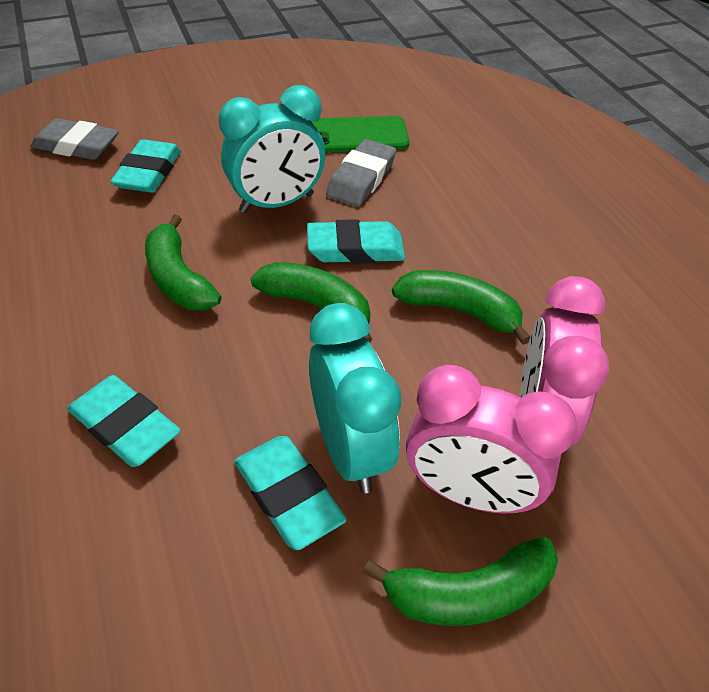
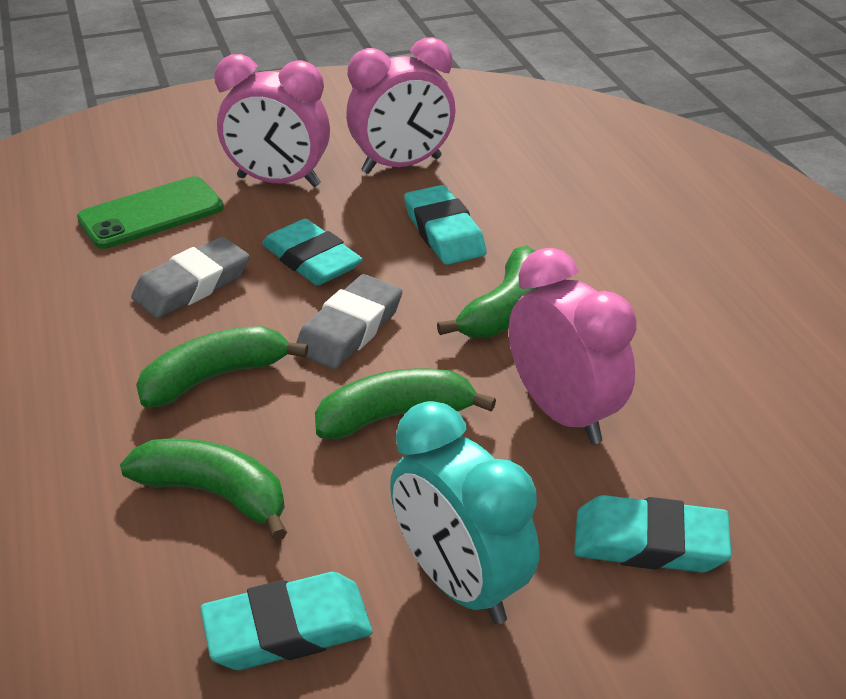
pink clock: [406,365,577,514] [519,276,609,446] = 2 -> [214,54,330,187] [346,37,456,174] [509,248,637,444] = 3
turquoise clock: [218,85,325,213] [309,303,402,494] = 2 -> [390,401,539,625] = 1

